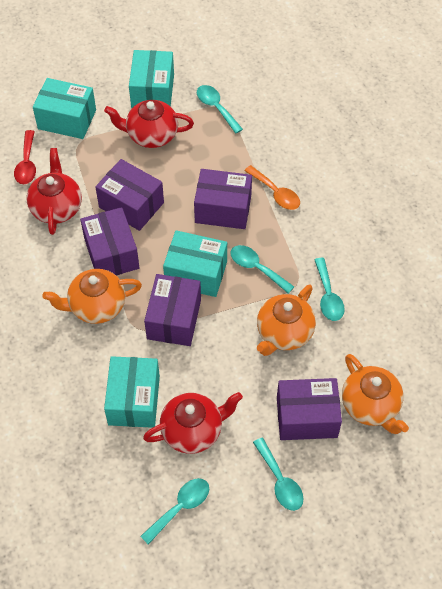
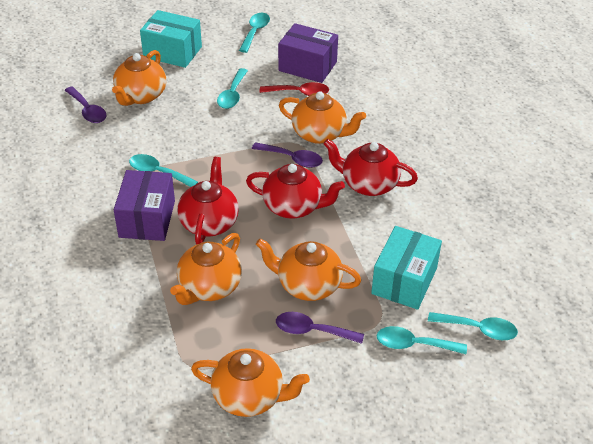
orange spoon: [244,165,300,210] = 1 -> none = 0
orange teapot: [42,269,142,324] [257,285,316,356] [342,354,409,434] = 3 -> [112,50,166,106] [170,233,242,305] [191,348,310,417] [256,238,361,301] [279,91,366,144] = 5
purple box: [80,207,139,276] [95,159,164,231] [144,274,201,346] [194,169,252,229] [277,378,342,440] = 5 -> [114,170,175,241] [278,23,338,83] = 2
purple spoon: none = 0 -> [64,87,107,123] [252,142,323,168] [276,312,364,344] = 3
turquoise box: [33,78,96,139] [104,356,160,428] [129,50,174,108] [163,230,227,297] = 4 -> [140,10,202,68] [371,226,442,310] = 2

